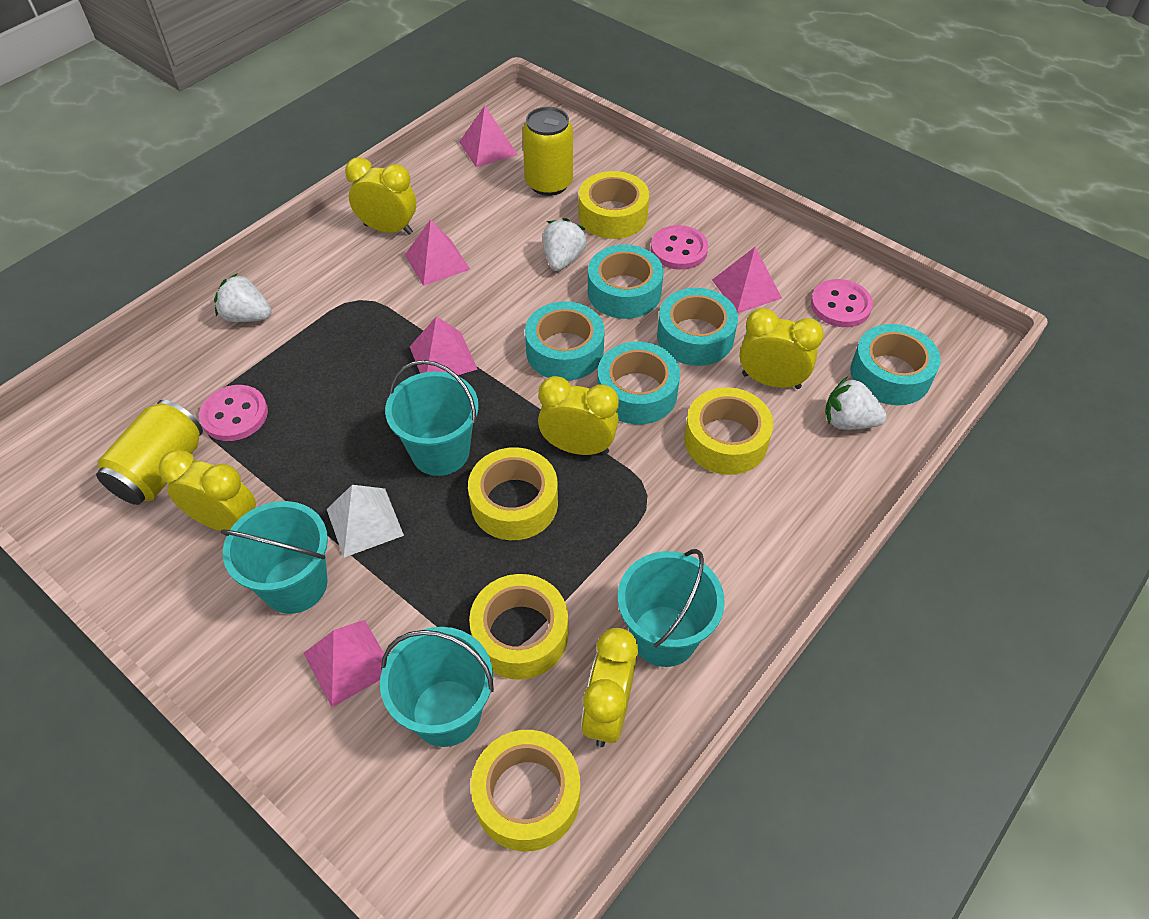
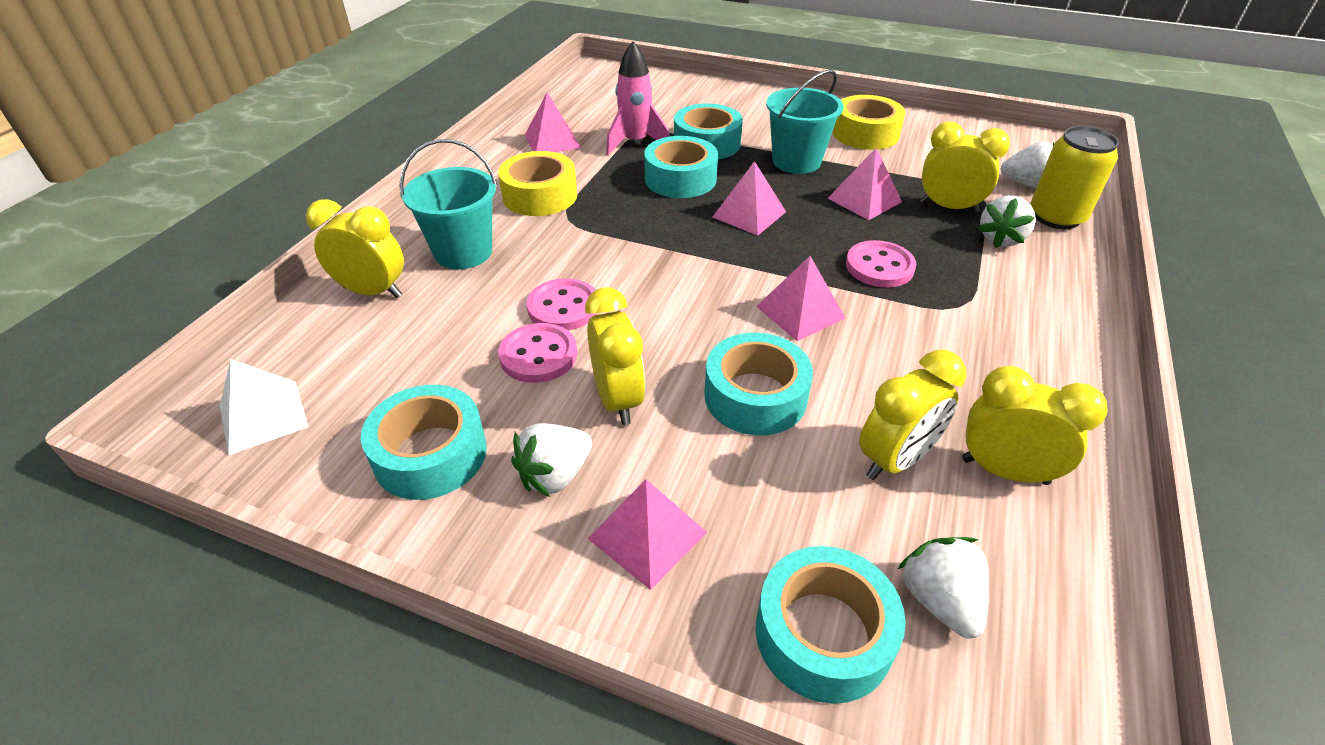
pink rocket: none = 0 -> [606,41,669,155] = 1
turquoise bucket: [221,501,328,614] [380,627,494,747] [385,360,479,476] [618,549,725,667] = 4 -> [399,139,497,269] [766,69,844,174] = 2
white strawberry: [214,274,272,322] [543,218,587,271] [825,376,887,430] = 3 -> [511,423,592,497] [898,537,989,639] [978,195,1036,248] [1001,142,1055,188] = 4
yellow can: [96,400,203,505] [522,107,573,196] = 2 -> [1031,126,1119,229] = 1
yellow tape: [468,447,558,540] [469,574,568,680] [471,730,580,851] [579,171,649,239] [684,387,773,475] = 5 -> [498,151,577,216] [833,95,905,150] = 2

